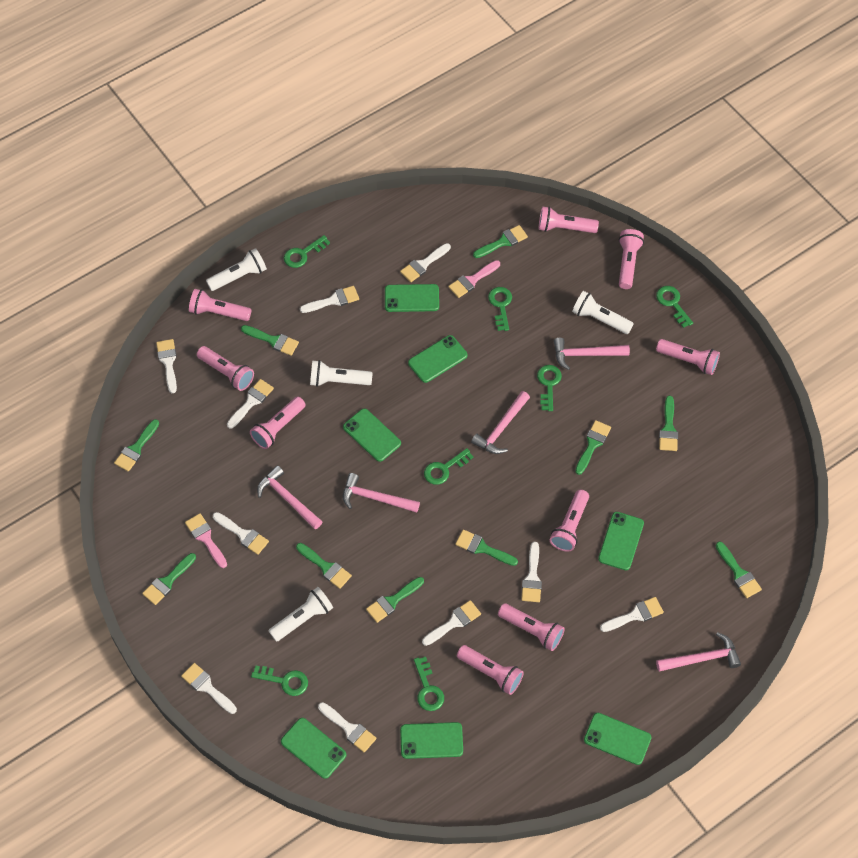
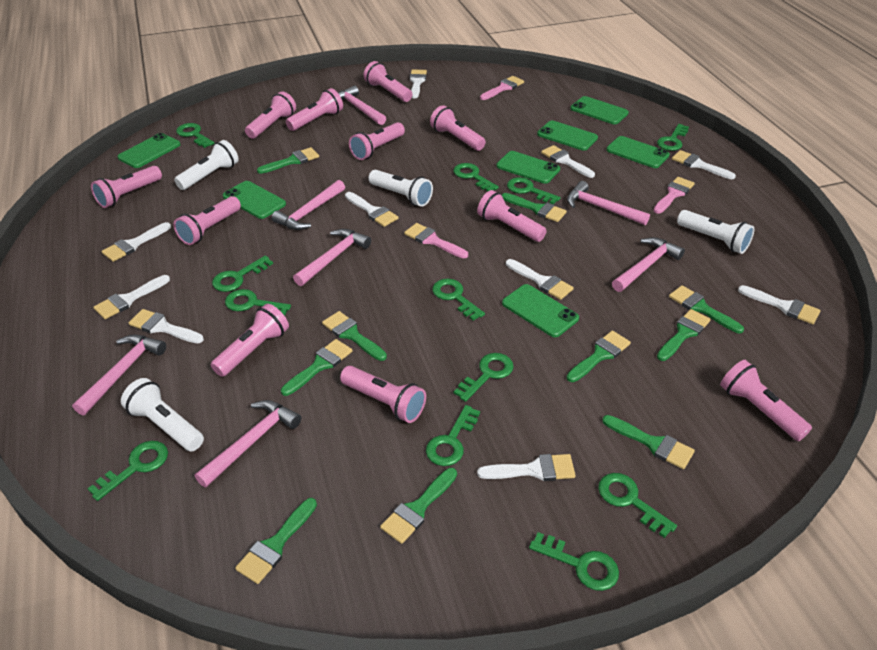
green key: [251,666,308,696] [284,235,330,268] [414,657,444,711] [424,448,473,485] [488,287,512,331] [537,365,562,411] [656,286,693,328] = 7 -> [87,441,168,501] [176,123,215,148] [212,256,273,292] [225,289,291,316] [426,405,480,466] [432,278,485,321] [453,163,499,192] [454,353,514,402] [507,177,561,204] [529,532,619,591] [598,473,677,538] [657,124,689,151] = 12
pink brush: [185,513,227,568] [448,260,500,298] = 2 -> [404,223,468,258] [480,76,524,100] [653,177,695,213] = 3
pink flashlight: [189,289,251,321] [197,346,254,391] [250,396,306,449] [457,645,524,695] [498,603,565,651] [539,206,599,233] [550,490,589,552] [619,229,644,289] [656,339,720,375] = 9 -> [91,166,162,208] [173,196,241,245] [211,304,289,377] [245,91,296,139] [286,88,343,131] [340,366,426,423] [349,122,405,160] [364,61,412,102] [430,105,486,151] [477,190,547,242] [720,360,812,441] = 11
pink hammer: [257,465,323,529] [343,473,420,513] [471,391,530,454] [554,338,630,370] [656,632,741,672] = 5 -> [72,335,166,415] [195,400,301,487] [272,180,345,230] [293,229,371,286] [338,85,386,125] [567,181,650,225] [612,237,685,292] = 7

